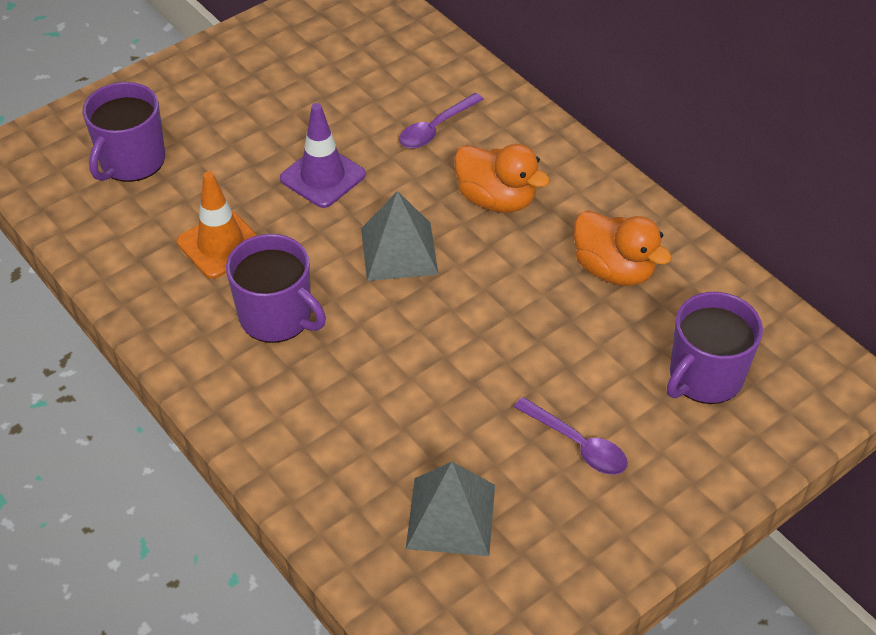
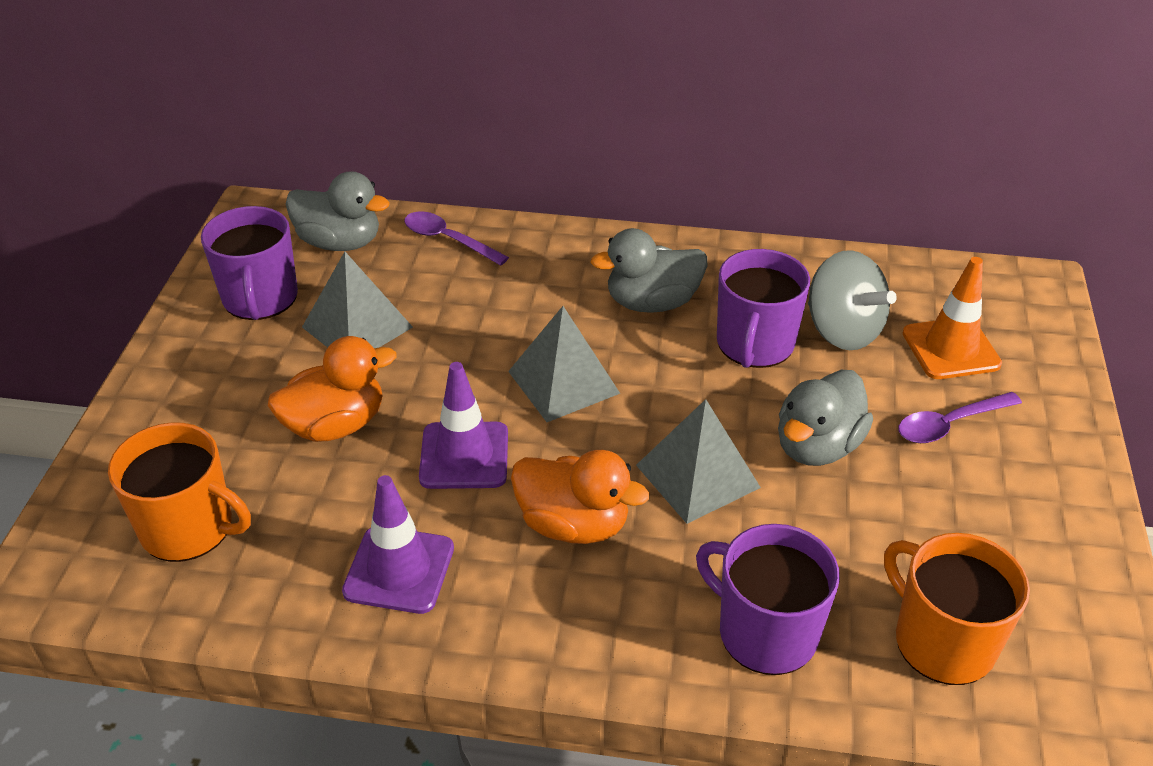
grey duck: none = 0 -> [286,171,390,251] [590,228,707,313] [778,370,873,466] = 3
grey pyramid: [361,191,439,281] [406,462,495,556] = 2 -> [302,252,413,349] [508,306,620,422] [636,399,761,524] = 3
grey spinning top: none = 0 -> [808,250,897,350] = 1
orange mug: none = 0 -> [108,422,251,562] [884,533,1030,685] = 2
purple traffic cone: [280,103,366,208] = 1 -> [342,475,454,614] [419,362,508,489] = 2

